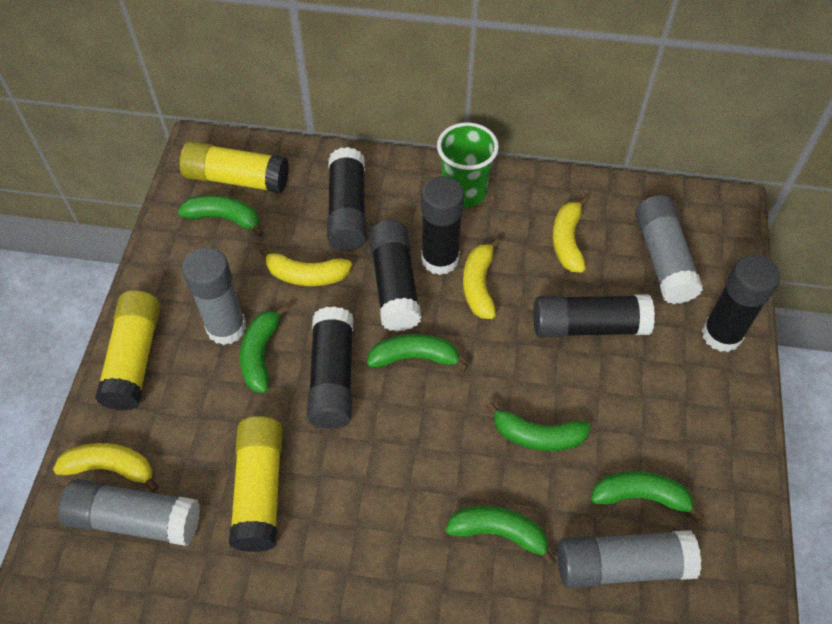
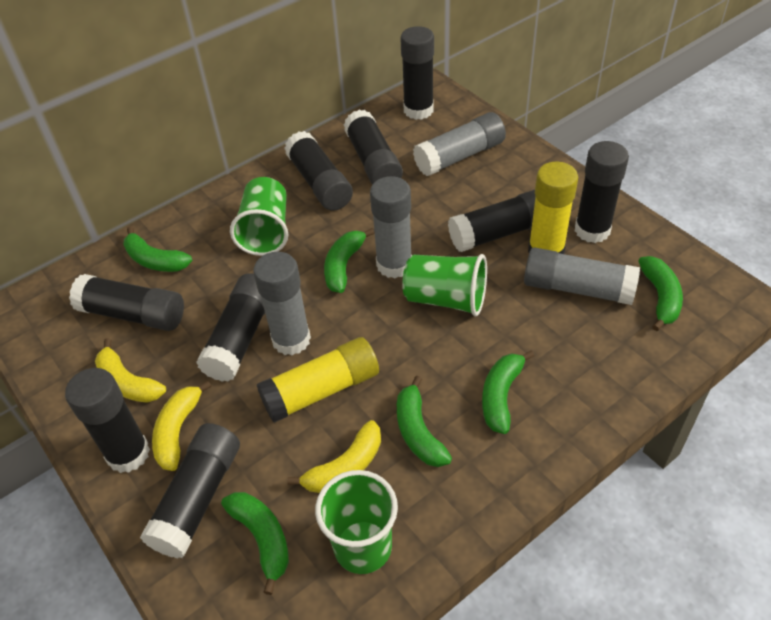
black glue stick: [307,306,354,429] [327,147,367,251] [369,220,421,332] [421,176,464,275] [533,294,655,338] [702,254,780,352] = 6 -> [65,368,150,473] [69,274,184,331] [140,423,240,559] [196,273,265,382] [284,131,353,211] [344,110,403,185] [400,26,434,120] [448,190,536,252] [575,141,629,243] = 9
green cup: [437,122,499,208] = 1 -> [230,177,288,256] [315,470,398,574] [402,254,487,316] = 3
yellow banana: [53,443,158,492] [260,247,352,286] [463,238,500,319] [552,197,588,273] = 4 -> [95,338,166,403] [152,381,211,471] [287,420,381,493] = 3
yellow glue stick: [95,290,161,411] [180,141,289,193] [229,416,283,552] = 3 -> [257,337,379,423] [528,162,578,254] = 2

